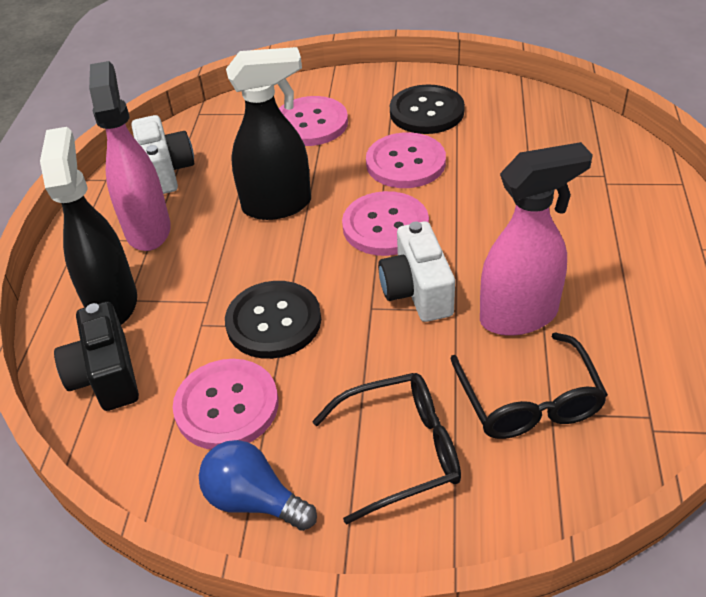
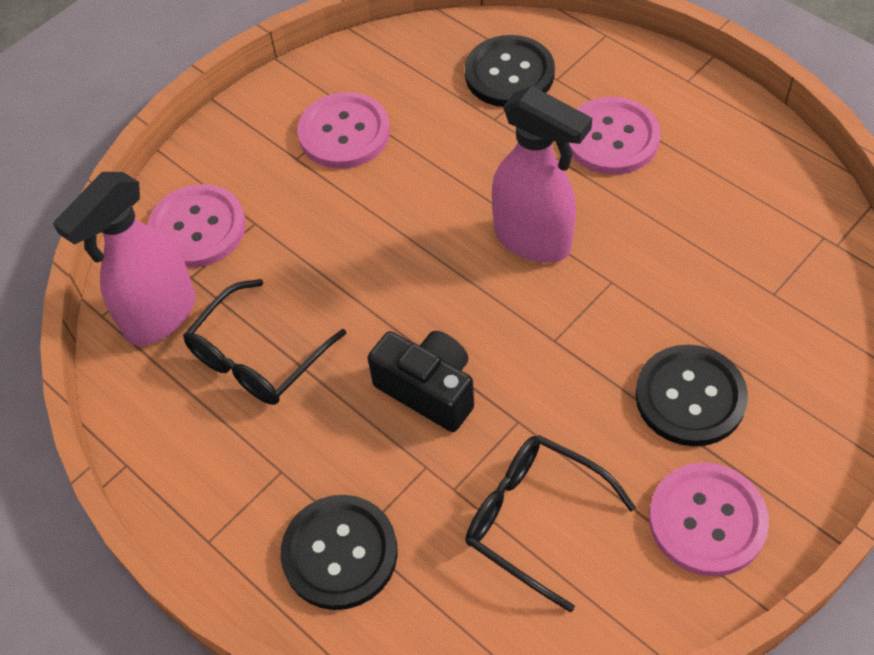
black button: [225,281,321,359] [390,84,465,134] = 2 -> [281,495,398,610] [465,35,555,107] [635,345,748,446] = 3
black spray bottle: [40,127,137,325] [226,47,311,220] = 2 -> none = 0
blue light bulb: [199,440,317,531] = 1 -> none = 0
white camera: [132,115,194,194] [378,221,455,322] = 2 -> none = 0

